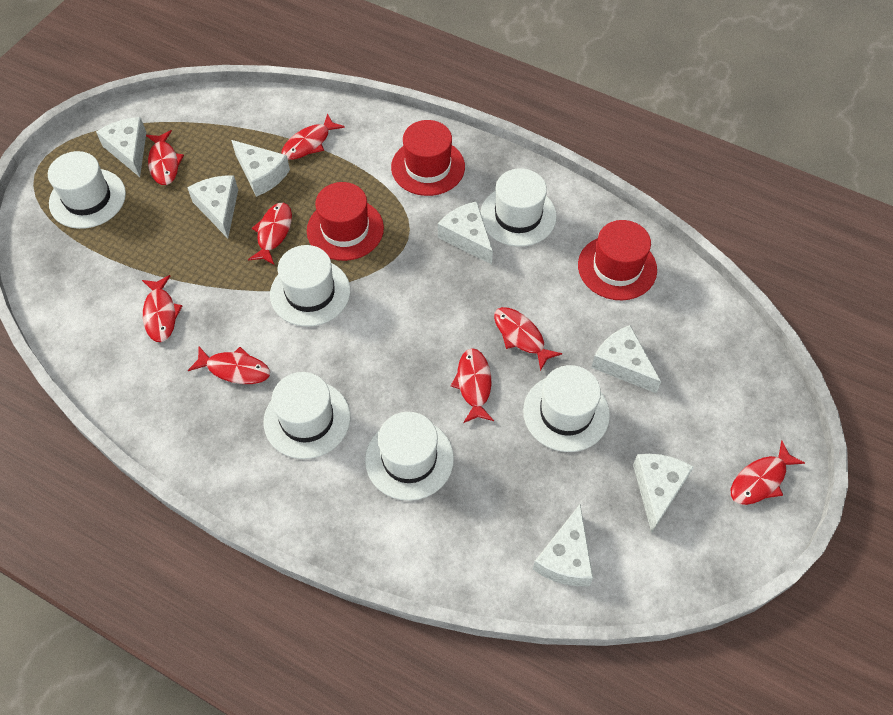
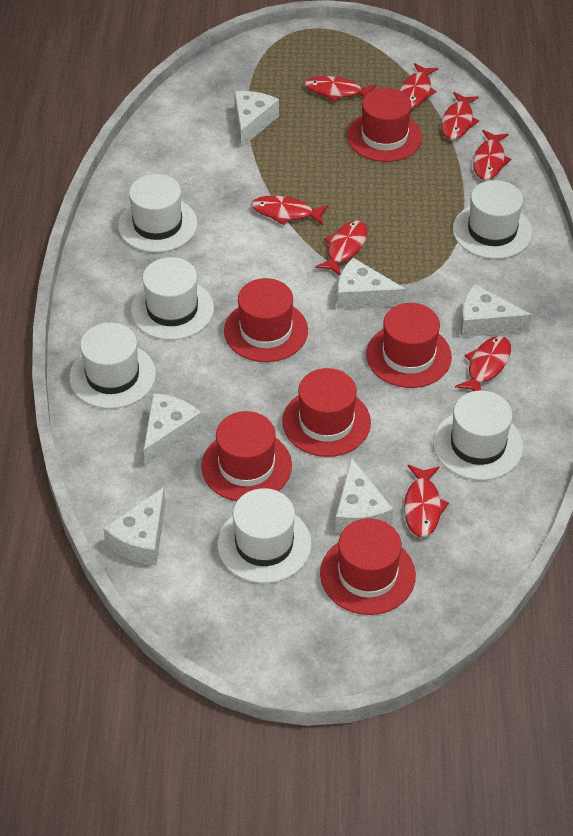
red hat: [307,182,384,261] [391,120,465,196] [578,220,657,300] = 3 -> [201,411,292,501] [224,278,308,362] [282,368,371,457] [320,518,416,615] [347,88,422,162] [366,303,452,388] = 6
white cheese: [96,117,146,177] [187,175,238,238] [231,140,290,197] [438,201,493,265] [533,504,593,586] [591,325,661,393] [633,454,694,533] = 7 -> [103,487,166,565] [144,393,202,466] [234,91,279,148] [335,457,393,533] [337,258,406,309] [460,284,532,337] = 6

